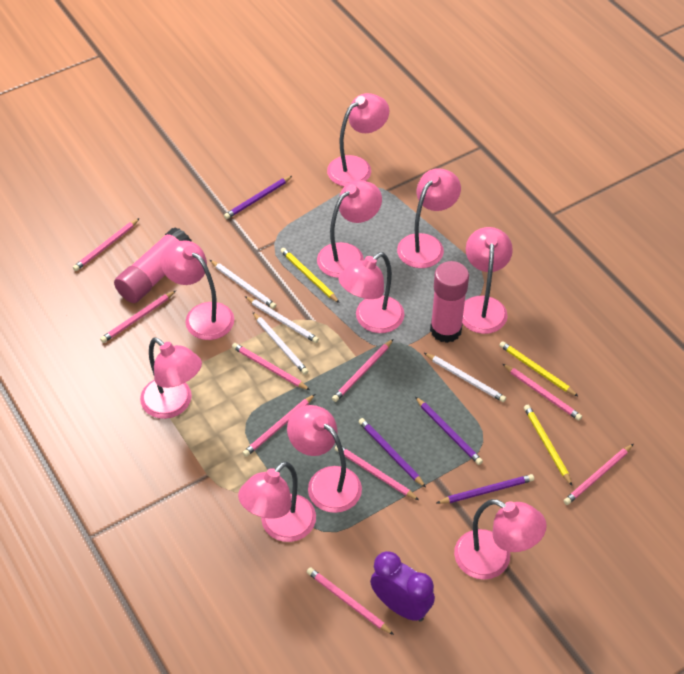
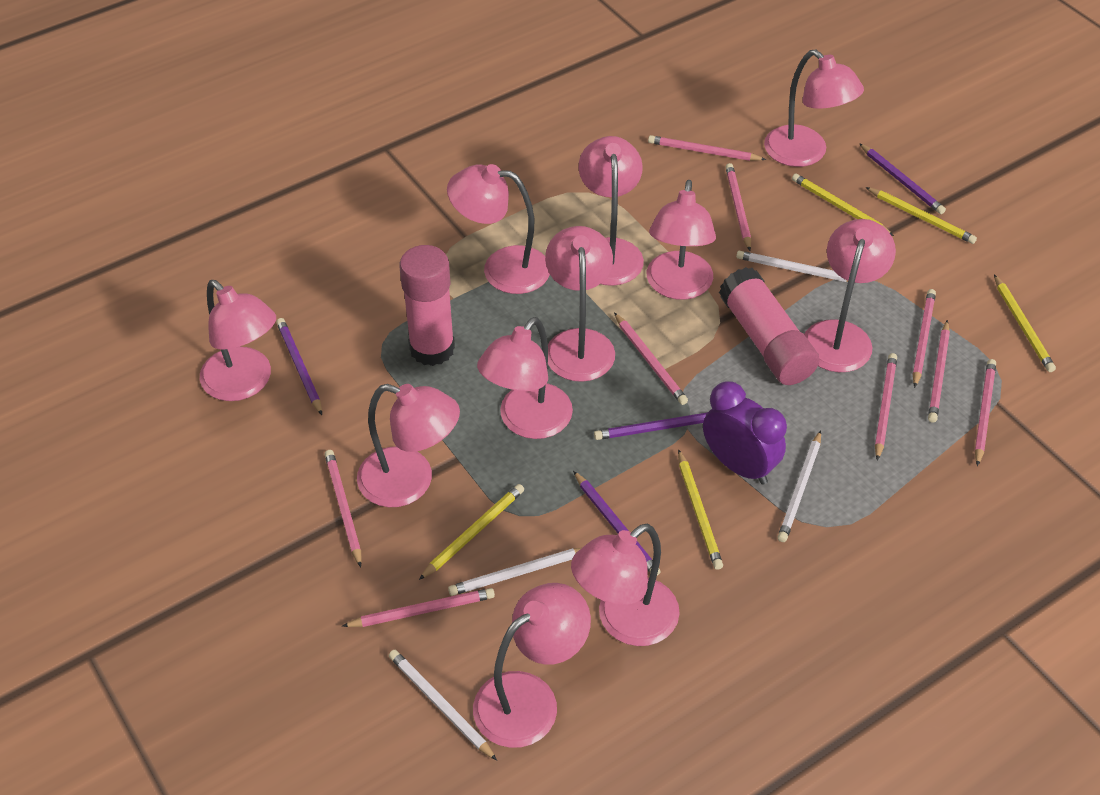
pink lamp: [140,337,202,419] [160,240,234,340] [238,461,316,542] [287,405,362,513] [317,180,382,278] [327,93,389,186] [339,252,405,333] [397,168,461,268] [454,499,547,580] [462,227,513,334] = 10 -> [200,280,276,401] [357,384,460,507] [447,164,550,294] [473,583,591,748] [477,317,573,439] [545,226,615,382] [571,524,680,646] [578,136,644,286] [647,180,716,300] [764,50,864,167] [804,219,896,372] = 11
yellow pencil: [280,248,339,303] [499,341,579,397] [524,405,572,486] = 3 -> [419,484,524,580] [678,449,723,570] [792,173,894,236] [866,187,977,244] [994,274,1056,372] = 5

